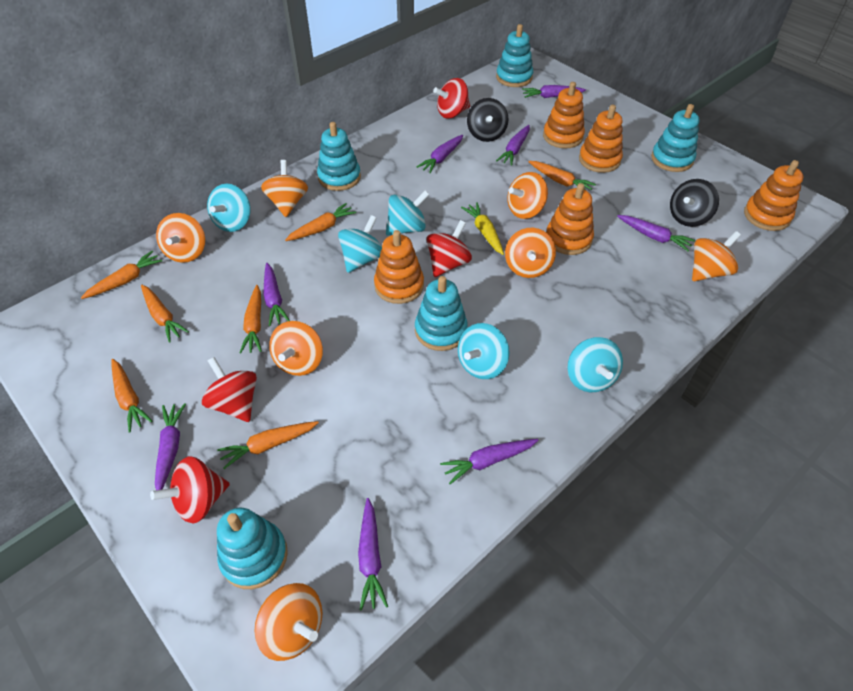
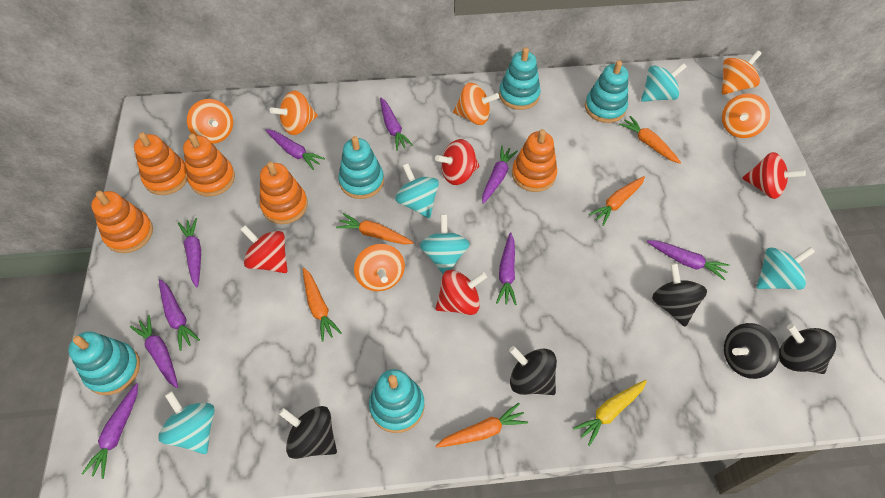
black spinning top: [467,98,508,142] [670,179,719,227] = 2 -> [279,406,337,459] [509,346,557,395] [652,263,707,327] [724,323,780,379] [779,324,836,374] = 5
orange carrot: [81,251,162,299] [111,359,152,433] [141,285,189,342] [217,421,319,469] [240,285,262,354] [285,203,356,241] [529,161,596,190] = 7 -> [303,268,342,342] [336,213,414,245] [436,403,528,448] [589,176,645,226] [619,116,681,164] = 5
orange spinning top: [156,213,205,263] [254,583,323,661] [261,160,308,217] [269,321,323,376] [505,228,556,278] [507,172,548,219] [692,231,741,281] = 7 -> [187,99,233,144] [270,90,317,135] [354,244,405,291] [453,83,499,125] [722,50,762,95] [722,93,770,138] = 6
purple carrot: [155,403,186,490] [263,263,290,326] [358,498,388,611] [417,135,463,173] [440,439,538,484] [496,125,530,166] [522,85,586,98] [617,215,695,252] = 8 -> [82,383,138,479] [130,315,178,388] [159,279,200,351] [178,218,201,288] [266,129,325,170] [380,98,413,151] [482,146,518,204] [496,232,517,305] [647,240,730,280] = 9

